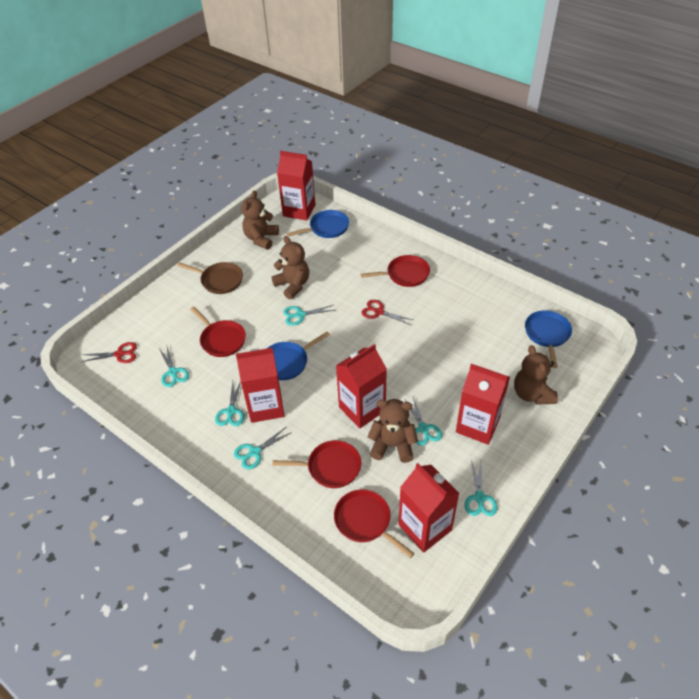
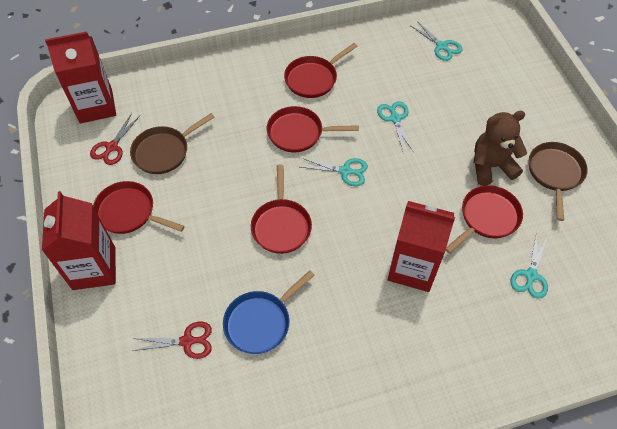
blue pan: [268,331,330,380] [287,210,349,238] [525,310,572,368] = 3 -> [223,270,315,354] = 1
brown pan: [177,262,243,294] = 1 -> [130,113,214,174] [529,142,588,221] = 2
brown teddy bear: [242,191,279,250] [271,236,309,299] [368,399,418,463] [514,345,558,405] = 4 -> [473,111,527,186] = 1
red carton: [236,348,284,423] [277,151,316,221] [336,344,387,428] [398,463,460,553] [456,364,510,445] = 5 -> [42,191,116,290] [45,31,116,123] [388,201,455,292] = 3
red pan: [190,307,246,357] [273,440,361,488] [334,489,415,558] [361,255,430,287] = 4 -> [93,181,185,234] [251,165,312,254] [267,106,359,152] [284,43,358,98] [446,185,523,254] = 5
turquoise scissors: [160,347,189,387] [215,381,244,426] [234,426,292,470] [283,305,335,326] [404,397,442,446] [465,460,497,516] = 6 -> [301,158,368,186] [377,101,413,153] [411,21,462,61] [510,232,548,298] = 4

